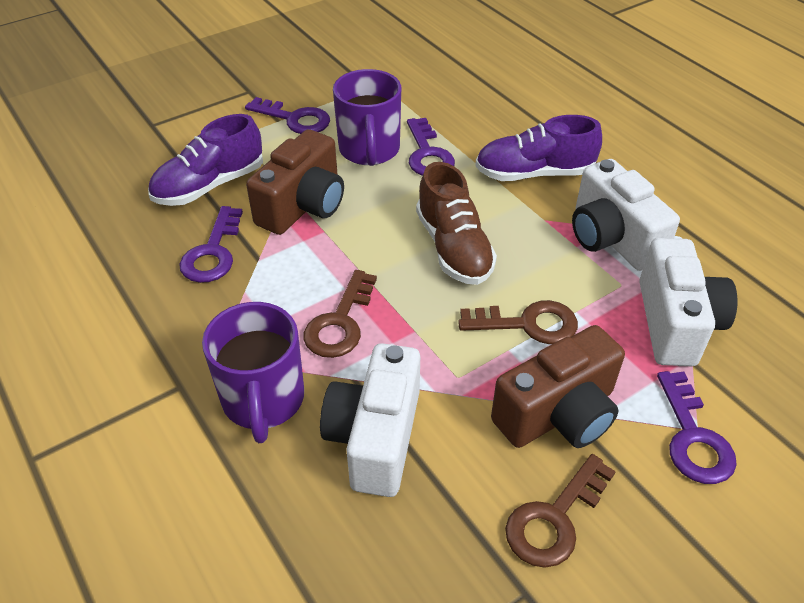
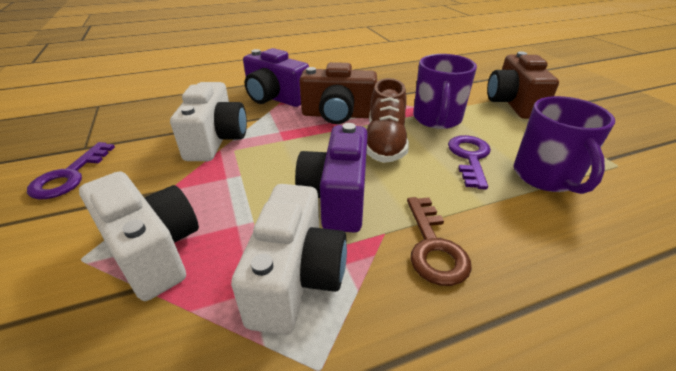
brown key: [303,270,377,358] [458,300,578,344] [505,454,616,568] = 3 -> [407,197,472,286] = 1
purple camera: none = 0 -> [243,48,309,107] [295,123,368,233] = 2
purple key: [179,206,243,283] [245,97,330,134] [407,118,455,176] [657,371,737,484] = 4 -> [27,142,115,199] [448,135,491,189] = 2
purple shoe: [148,114,263,206] [475,115,602,181] = 2 -> none = 0

